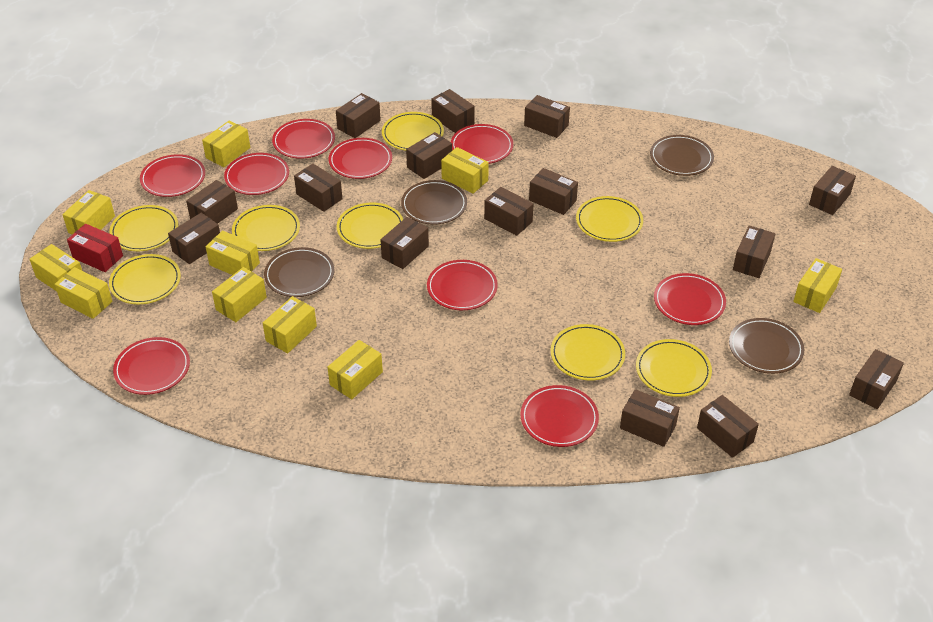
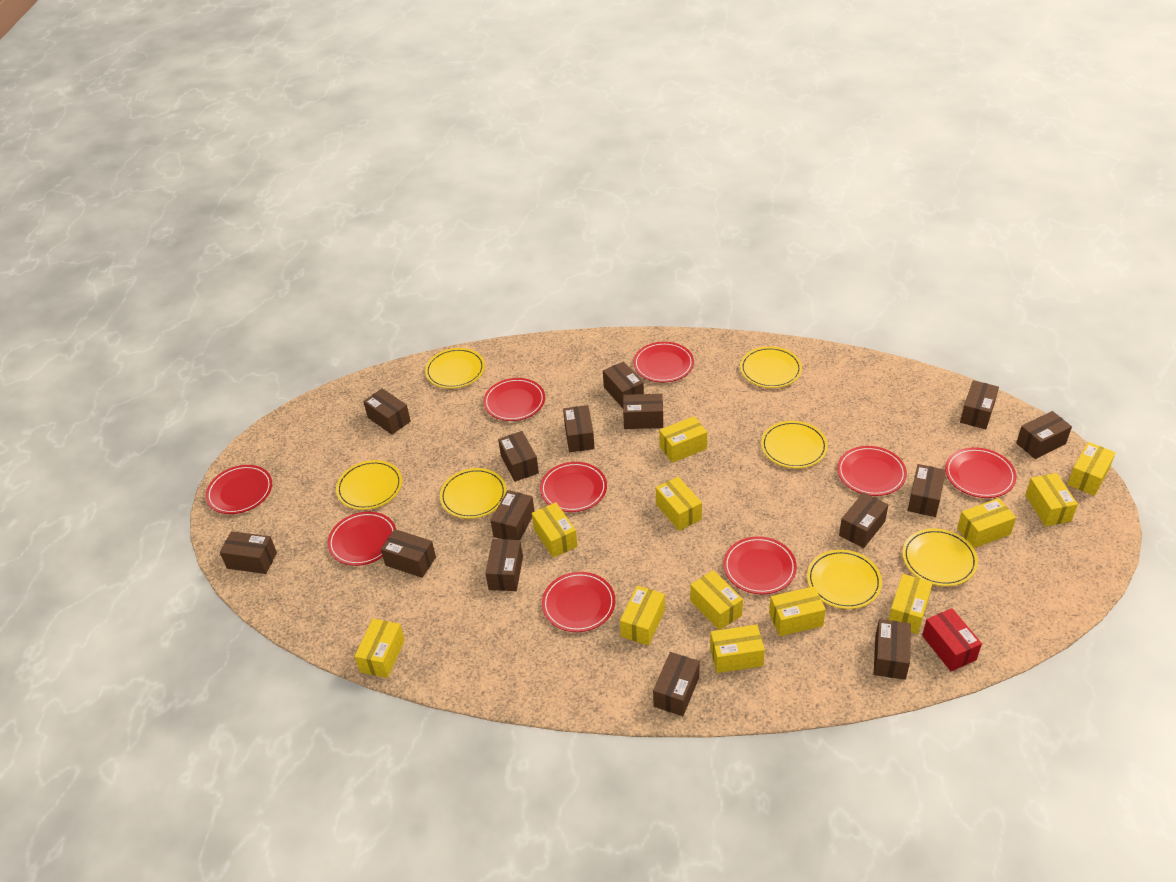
brown plate: [264,247,334,297] [401,180,467,225] [650,135,714,176] [729,318,804,374] = 4 -> none = 0
yellow box: [30,244,82,291] [54,267,113,319] [62,190,115,235] [202,120,250,167] [206,230,260,275] [212,267,267,322] [263,296,317,353] [327,340,383,399] [441,147,489,194] [793,258,842,313] = 10 -> [354,619,405,678] [532,502,578,558] [620,585,665,646] [656,477,702,531] [659,416,707,463] [690,570,743,630] [710,624,765,673] [769,586,826,636] [889,574,933,634] [957,498,1016,548] [1025,473,1078,527] [1067,442,1116,496] = 12
yellow plate: [109,205,178,251] [109,254,181,304] [232,205,300,251] [337,203,403,249] [382,112,444,151] [551,324,625,380] [576,196,643,242] [636,339,712,397] = 8 -> [336,460,402,510] [425,348,485,389] [440,468,507,519] [740,347,802,388] [761,421,828,468] [807,550,882,609] [902,528,978,586] = 7

